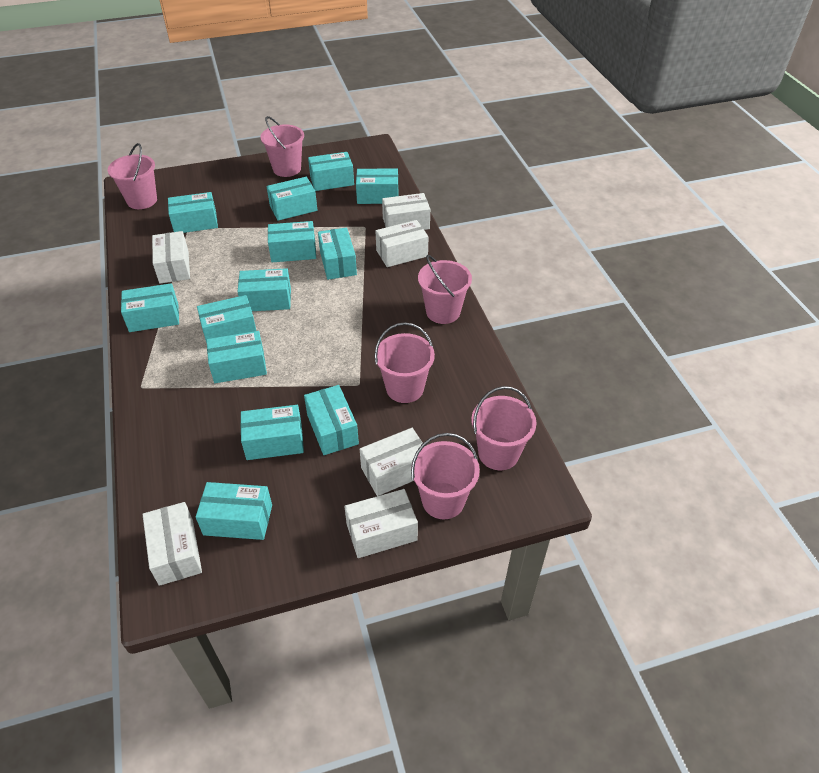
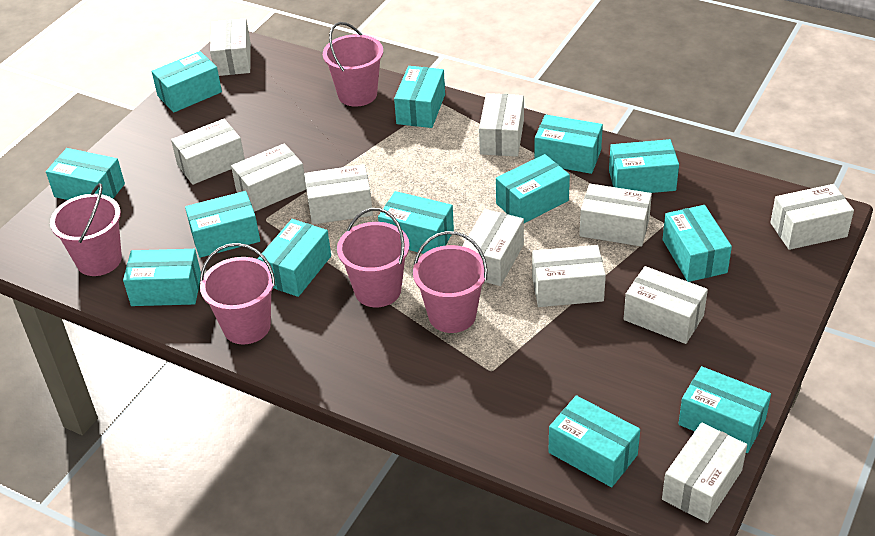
pink bucket: [108,143,157,209] [261,116,304,177] [375,322,435,403] [411,433,480,519] [418,255,472,324] [471,386,536,470] = 6 -> [50,183,122,276] [200,243,276,344] [323,22,383,107] [337,208,409,307] [413,231,488,333] = 5
white box: [143,502,202,586] [152,231,190,284] [344,489,418,558] [360,428,425,496] [376,220,428,267] [382,193,430,230] = 6 -> [171,119,245,185] [210,18,251,76] [231,143,306,212] [304,164,373,224] [462,209,524,286] [479,93,524,157] [532,245,606,307] [580,184,652,247] [624,266,708,344] [662,422,747,523] [770,184,854,250] = 11

